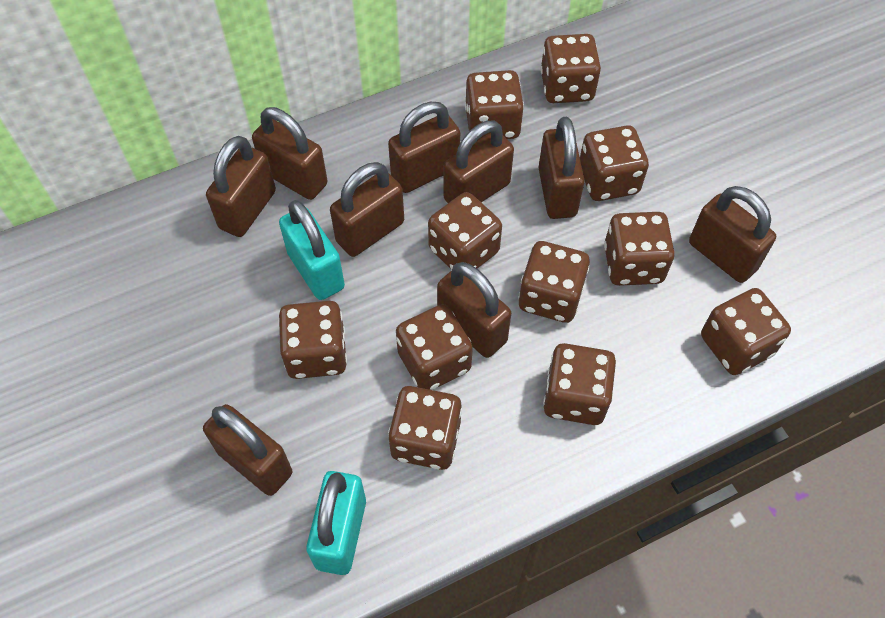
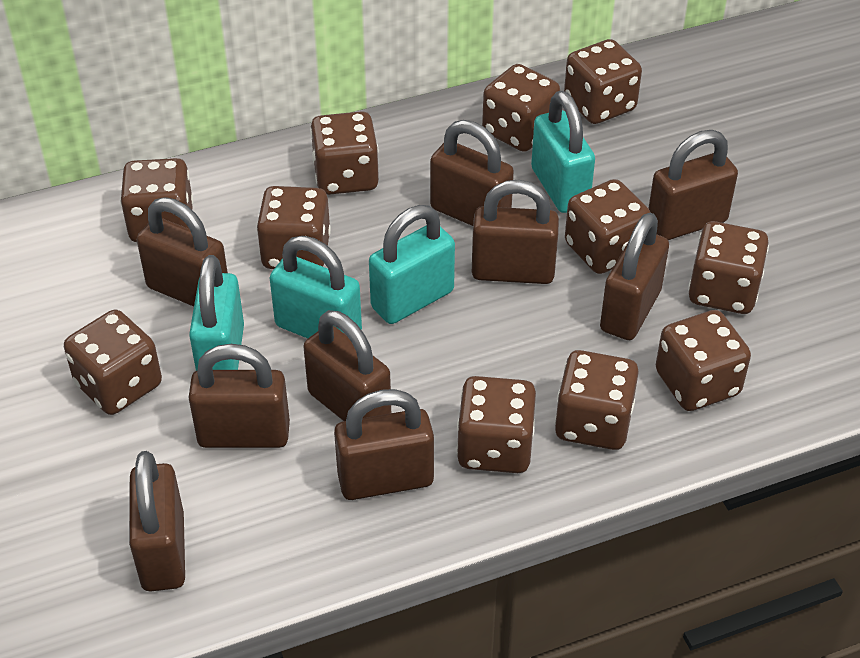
turquoise padlock: [279,200,345,300] [306,471,366,575] = 2 -> [189,255,244,371] [270,236,362,338] [369,205,455,324] [531,91,595,213] = 4

